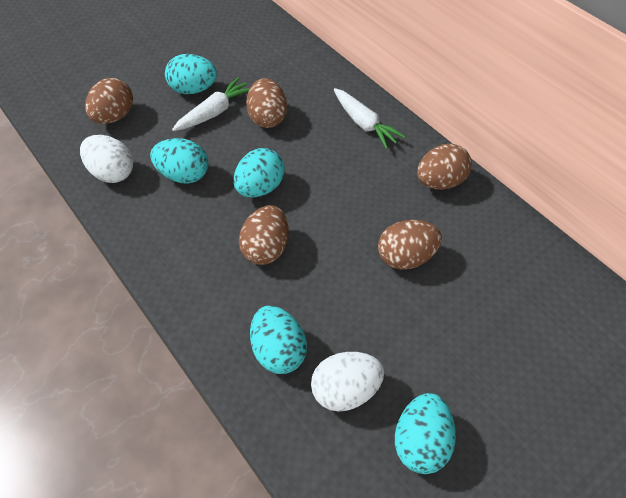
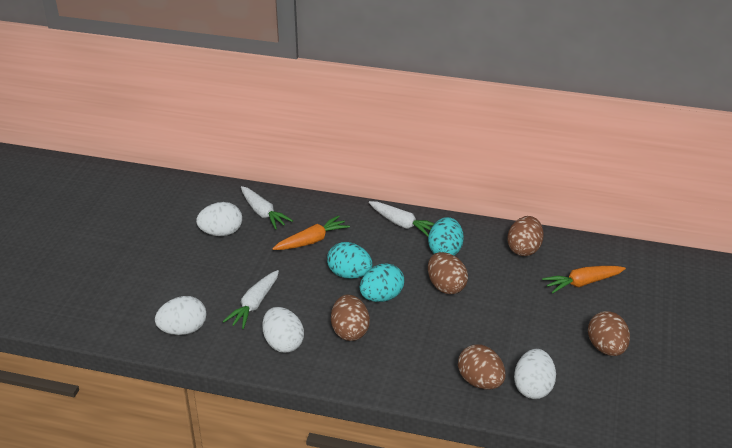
orange carrot: none = 0 -> [272,215,350,250] [542,266,626,294] = 2
turquoise egg: [150,138,208,184] [165,54,217,94] [234,148,285,198] [250,306,307,374] [395,393,456,474] = 5 -> [327,242,372,279] [360,263,404,302] [428,217,464,256] = 3
white carrot: [172,77,250,131] [334,88,406,149] = 2 -> [223,270,279,329] [241,186,293,229] [369,201,435,236] = 3
white egg: [80,135,133,183] [311,352,384,412] = 2 -> [155,296,206,335] [196,202,242,236] [262,307,304,353] [514,349,556,399] = 4

